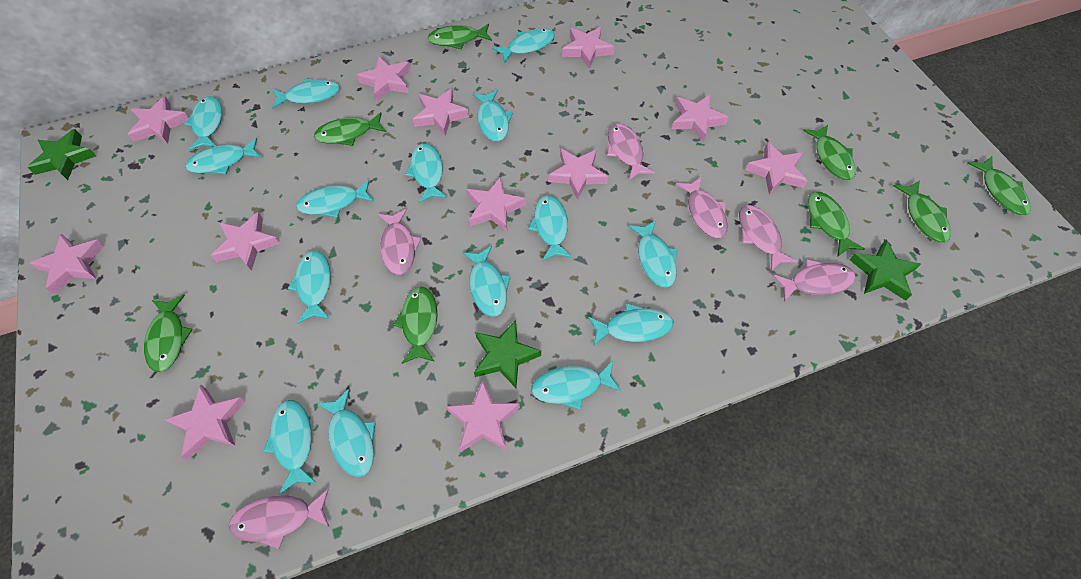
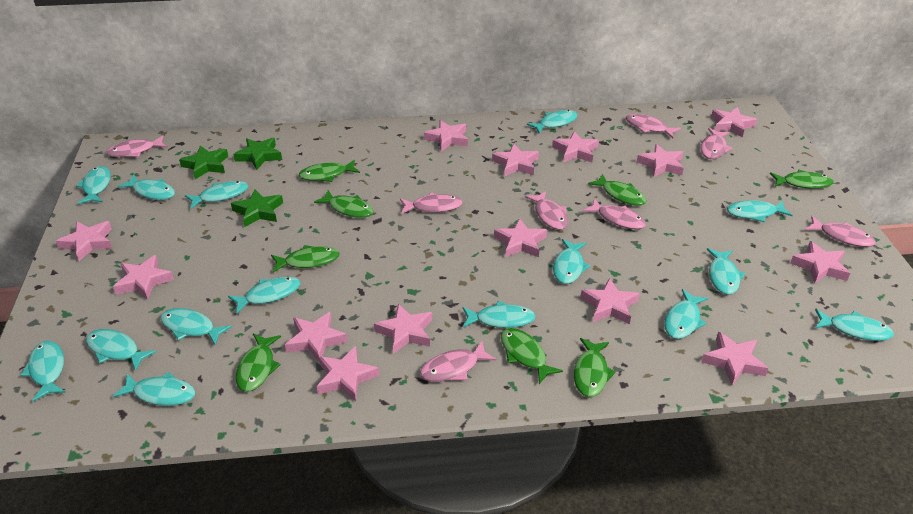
pink fish: [229,489,329,549] [378,209,421,275] [607,123,655,180] [676,177,728,238] [739,205,798,271] [773,259,856,302] = 6 -> [106,136,167,157] [400,192,463,214] [420,341,497,382] [525,191,568,230] [583,198,647,229] [626,114,681,138] [701,128,732,159] [805,216,876,247] = 8
pink star: [30,234,104,294] [128,96,188,144] [164,384,245,460] [211,212,280,271] [357,56,411,101] [413,88,469,136] [446,380,520,452] [466,177,526,232] [548,149,608,200] [562,27,614,69] [672,94,729,142] [745,142,807,194] = 12 -> [56,221,112,261] [113,255,174,300] [285,312,347,362] [317,346,379,402] [374,304,432,354] [424,120,468,152] [492,143,539,176] [494,218,547,257] [552,131,599,163] [581,278,640,324] [637,144,684,177] [702,332,768,385] [711,107,757,137] [790,241,850,284] = 14

